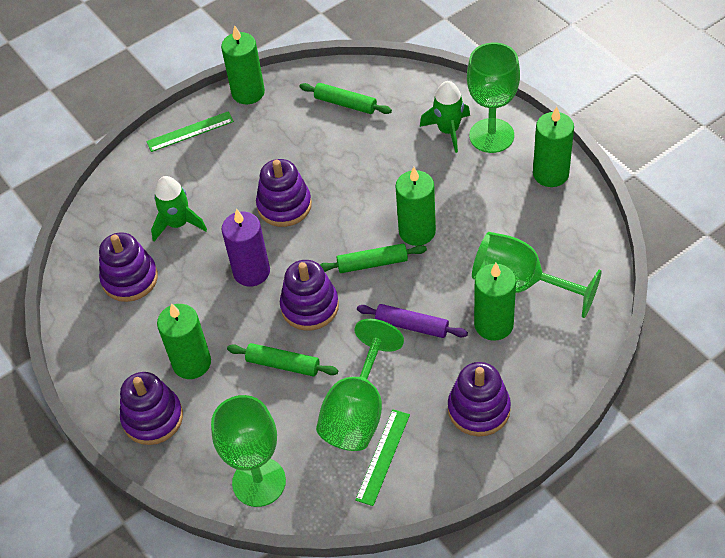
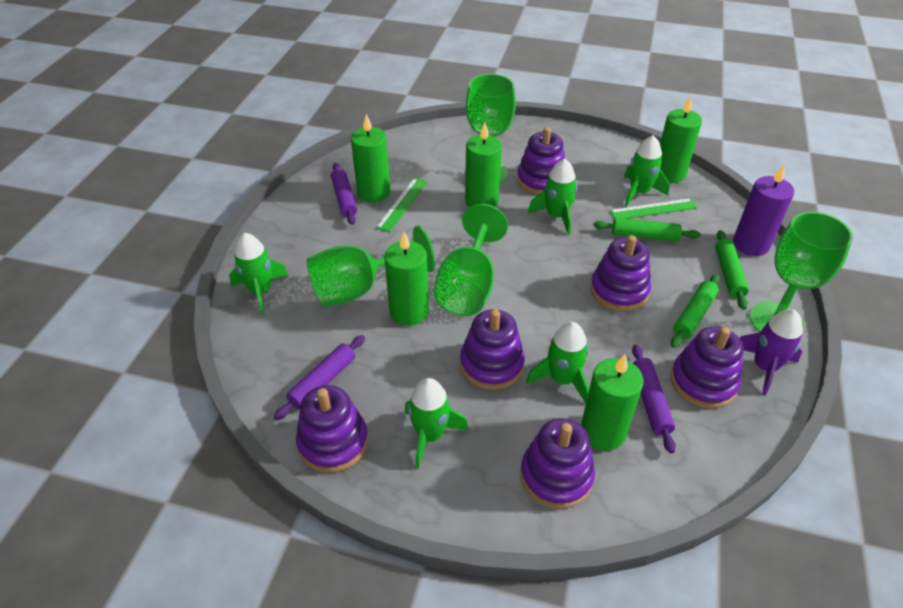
green rocket: [151,176,207,241] [420,81,470,153] = 2 -> [229,233,288,315] [405,378,469,469] [526,322,589,403] [527,159,577,235] [624,135,670,207] = 5
purple rocket: none = 0 -> [740,309,803,396] = 1
purple rolling pin: [357,304,468,338] = 1 -> [274,335,365,420] [331,163,357,225] [632,344,676,453] = 3
purple stacking toy: [99,232,158,302] [120,372,183,445] [256,159,312,227] [280,260,339,331] [448,362,511,437] = 5 -> [296,385,368,472] [460,309,525,390] [517,127,565,195] [520,418,595,509] [590,235,651,312] [671,326,743,409] = 6

